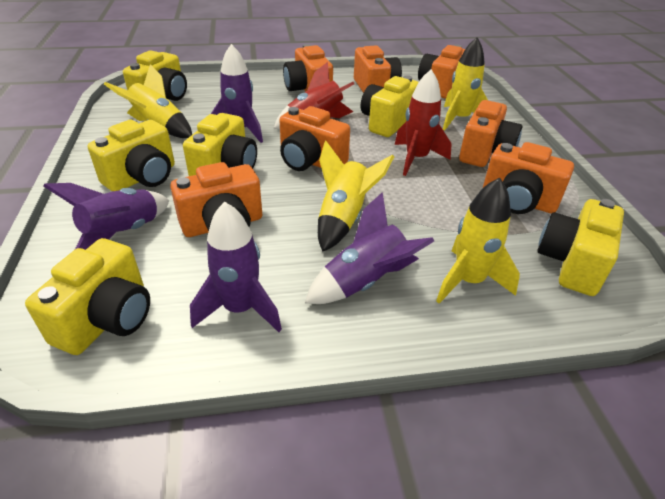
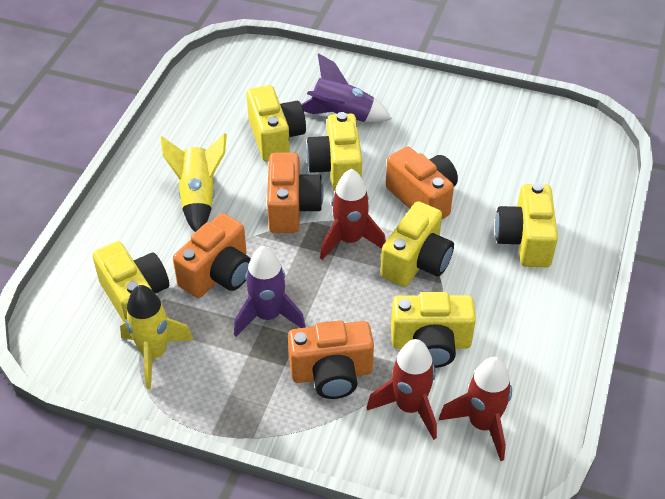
orange camera: [170,162,262,237] [279,106,350,171] [283,44,333,92] [354,46,402,93] [418,44,465,98] [459,100,522,167] [483,142,574,214] = 7 -> [173,213,251,298] [267,153,323,233] [288,320,374,399] [386,147,458,219] = 4
purple rocket: [43,183,170,250] [190,202,282,332] [211,44,263,143] [305,192,434,304] = 4 -> [234,246,306,337] [301,53,392,122] = 2
red rocket: [273,62,354,130] [395,70,452,176] = 2 -> [320,169,386,260] [367,339,437,440] [439,357,512,461] = 3
yellow rocket: [104,64,192,138] [318,141,394,252] [436,177,520,304] [443,37,488,130] = 4 -> [120,285,193,389] [160,133,227,232] = 2

